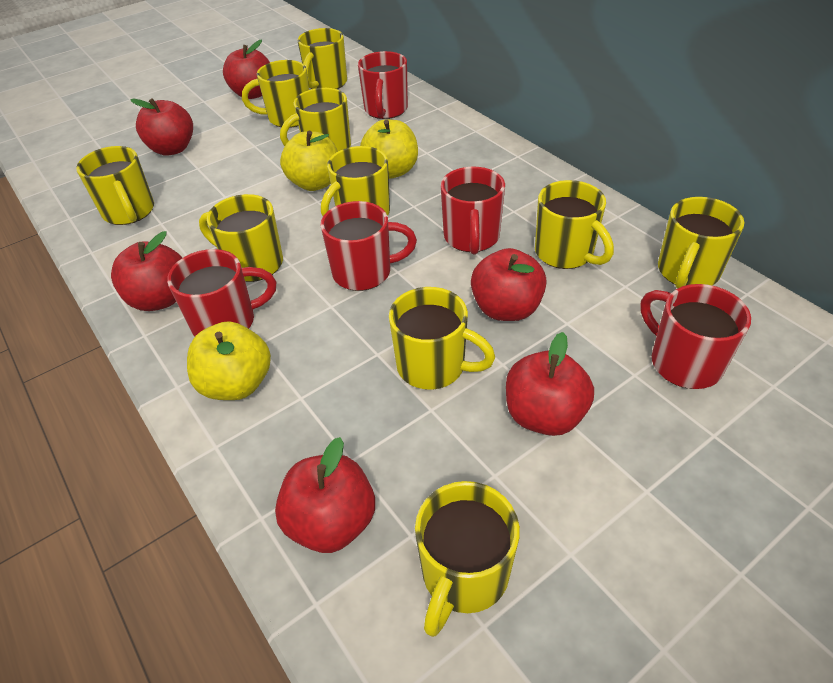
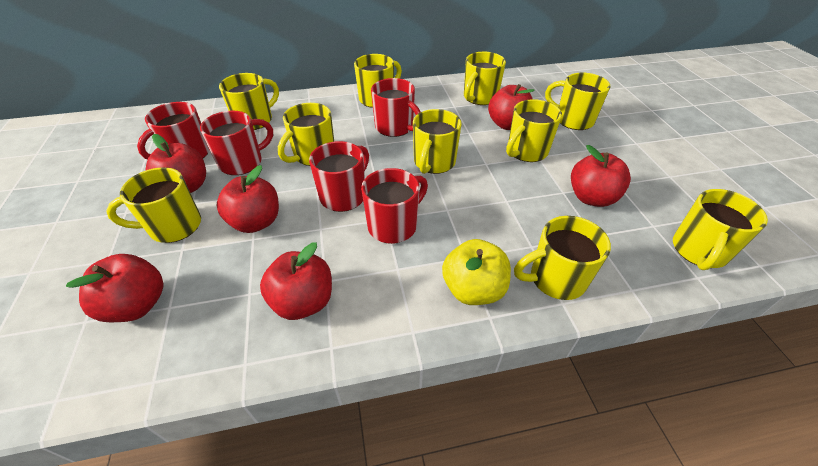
yellow apple: [187,321,271,400] [280,131,338,191] [360,120,418,179] = 3 -> [442,239,511,305] = 1

